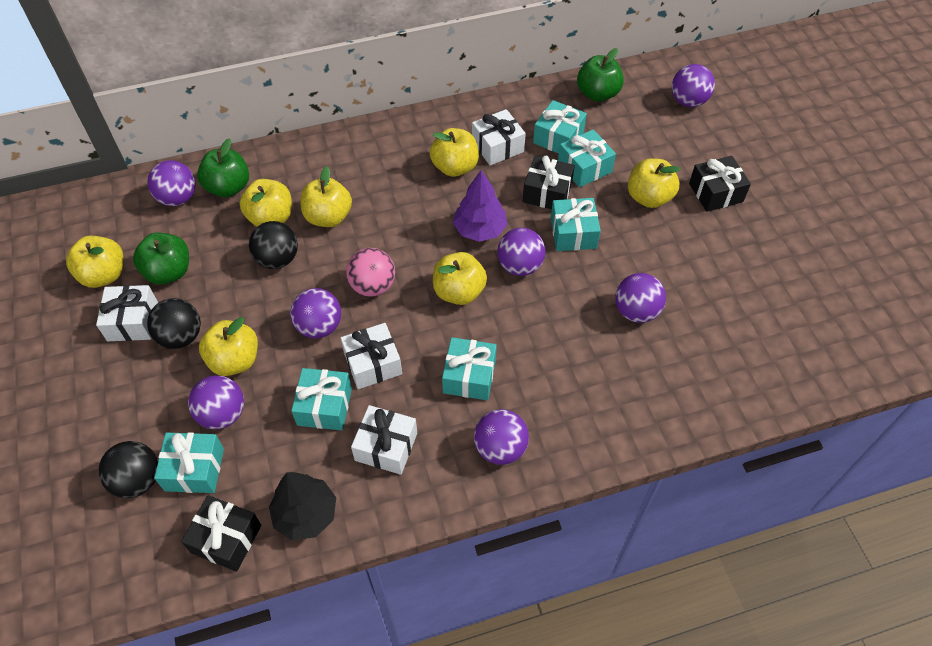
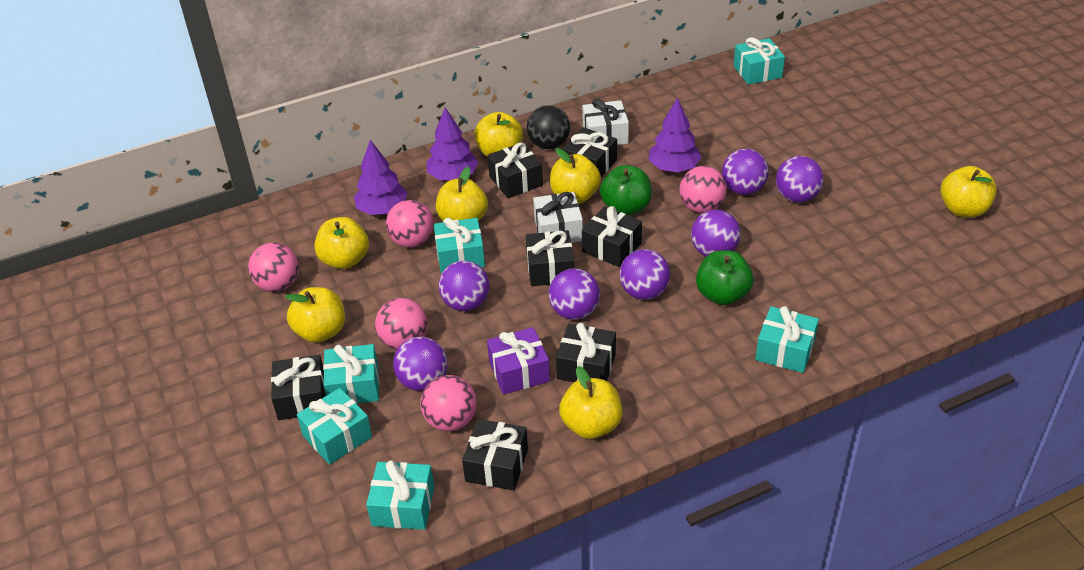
black ball: [98,441,158,498] [147,298,201,349] [249,221,298,269] = 3 -> [527,105,570,149] = 1
black gift: [181,495,261,572] [523,156,575,209] [689,156,751,212] = 3 -> [271,355,326,420] [462,419,528,491] [487,142,543,198] [526,230,574,286] [556,323,616,382] [562,127,617,177] [582,206,642,267] = 7
black tree: [269,472,336,540] = 1 -> none = 0
green apple: [133,232,189,285] [197,138,249,197] [577,48,624,102] = 3 -> [600,165,652,215] [696,250,754,305] = 2
pink ball: [346,248,395,297] = 1 -> [248,243,299,292] [375,298,428,350] [386,200,434,248] [420,375,477,431] [680,166,727,213] = 5
purple gift: none = 0 -> [487,327,550,395] = 1
purple tree: [453,170,508,242] = 1 -> [354,140,408,215] [427,107,479,180] [649,97,701,172] = 3
white gift: [96,285,158,341] [341,323,402,389] [351,405,417,475] [472,109,526,166] = 4 -> [533,192,583,243] [582,99,629,145] = 2

